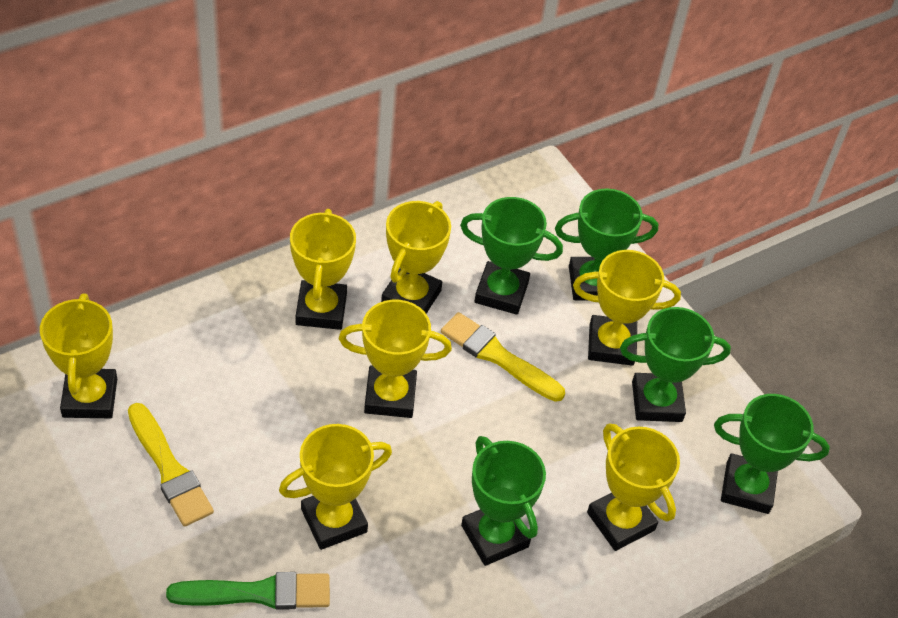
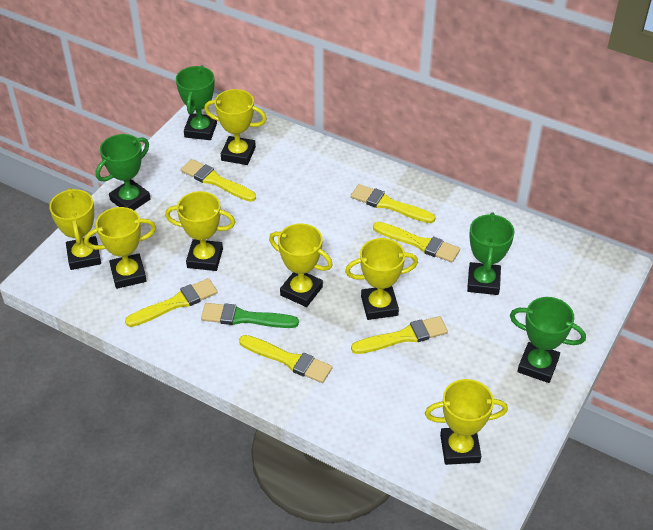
green trophy: [460,197,563,315] [461,436,546,566] [555,188,658,300] [620,307,731,422] [714,394,830,514] = 5 -> [96,134,150,210] [176,66,217,140] [467,212,515,295] [510,297,586,383] = 4
yellow brush: [128,403,214,527] [441,312,565,402] = 2 -> [125,278,218,327] [181,159,256,202] [239,335,332,383] [351,184,436,223] [351,316,448,354] [373,222,460,263] = 6

